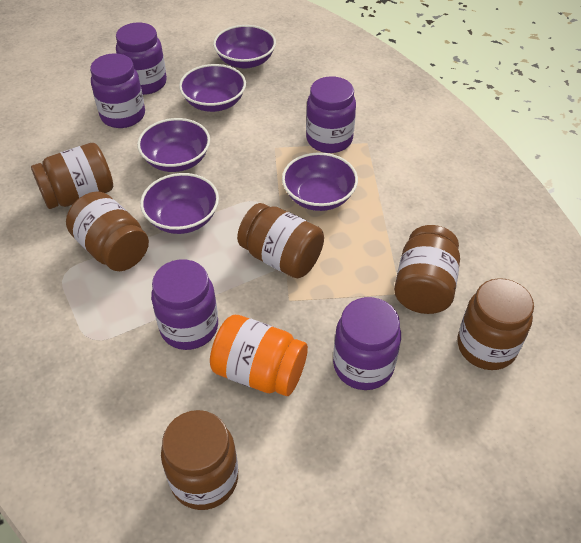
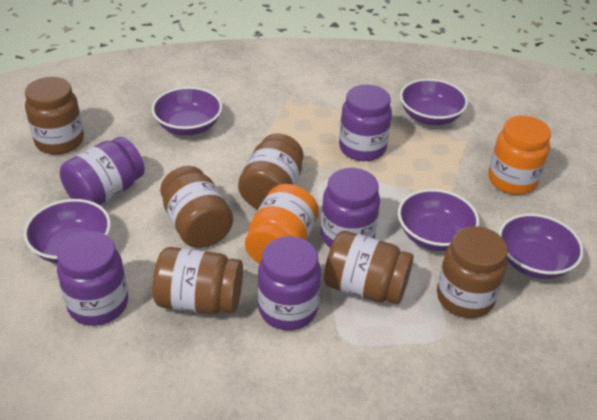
orange jar: [210,315,308,396] = 1 -> [245,184,319,264] [488,116,551,195] = 2

